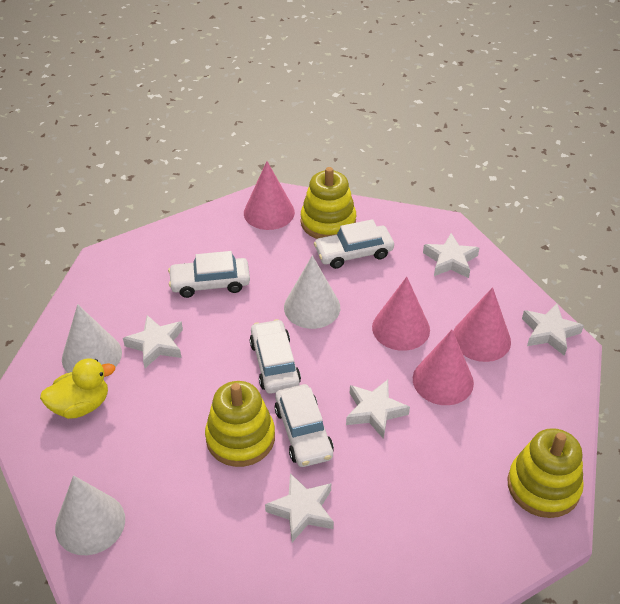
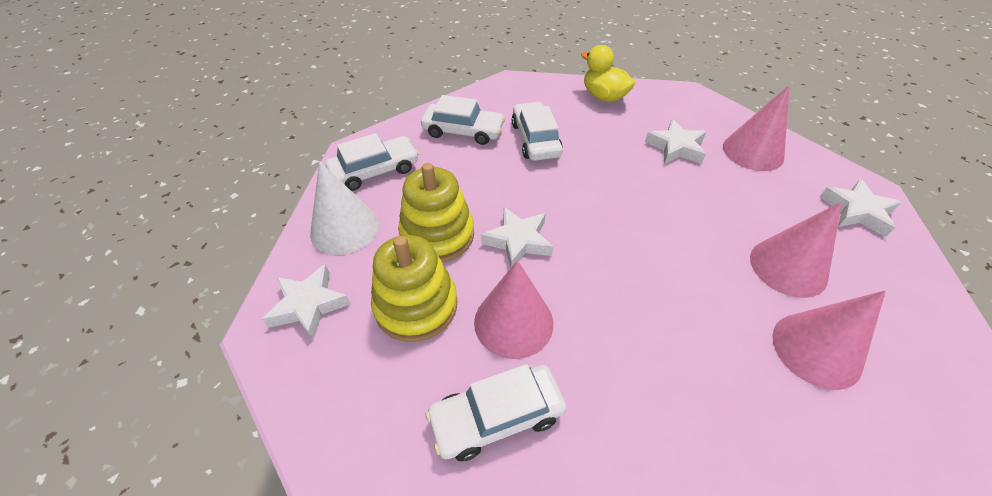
white cone: [55,475,125,555] [62,304,122,373] [284,255,340,329] = 3 -> [310,161,379,255] = 1
white star: [123,315,183,368] [265,473,334,542] [346,380,410,439] [423,233,479,278] [522,303,584,356] = 5 -> [262,264,351,340] [481,207,553,268] [645,119,707,164] [820,179,902,237] = 4
yellow stacking toy: [205,381,275,467] [301,167,356,239] [508,428,584,518] = 3 -> [371,235,458,342] [398,163,474,263] = 2

